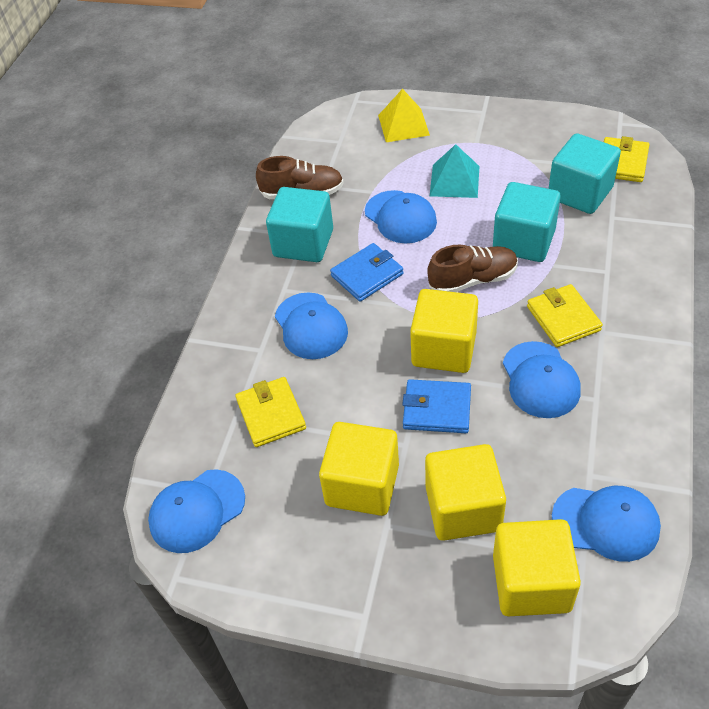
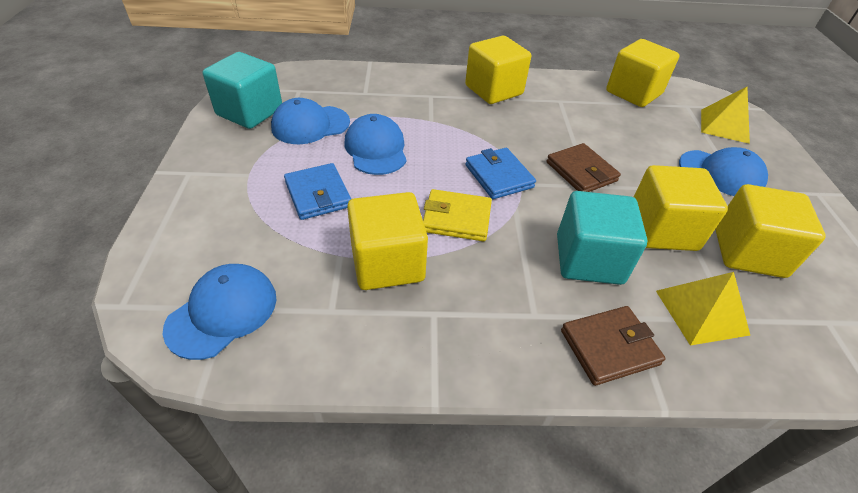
blue cap: [148,469,245,553] [275,292,348,359] [365,190,437,243] [503,341,581,418] [552,486,661,562] = 5 -> [163,264,276,360] [271,98,350,144] [345,114,407,175] [679,147,768,196] = 4
brown shoe: [256,156,344,199] [427,245,518,292] = 2 -> none = 0
brown wallet: none = 0 -> [547,143,621,192] [561,306,666,386] = 2
turquoise cube: [266,187,333,262] [493,182,561,262] [548,134,621,214] = 3 -> [202,52,282,129] [557,191,647,285] = 2
turquoise pyramid: [430,144,480,198] = 1 -> none = 0
yellow cube: [319,422,399,516] [410,289,478,373] [425,444,506,541] [493,519,581,616] = 4 -> [347,192,428,290] [465,36,531,104] [606,39,680,107] [634,165,728,251] [715,184,826,278] = 5
yellow pyramid: [378,89,430,142] = 1 -> [656,272,750,346] [701,87,750,144] = 2
yellow wallet: [235,377,306,447] [527,284,603,347] [604,136,649,182] = 3 -> [423,189,492,241] = 1

